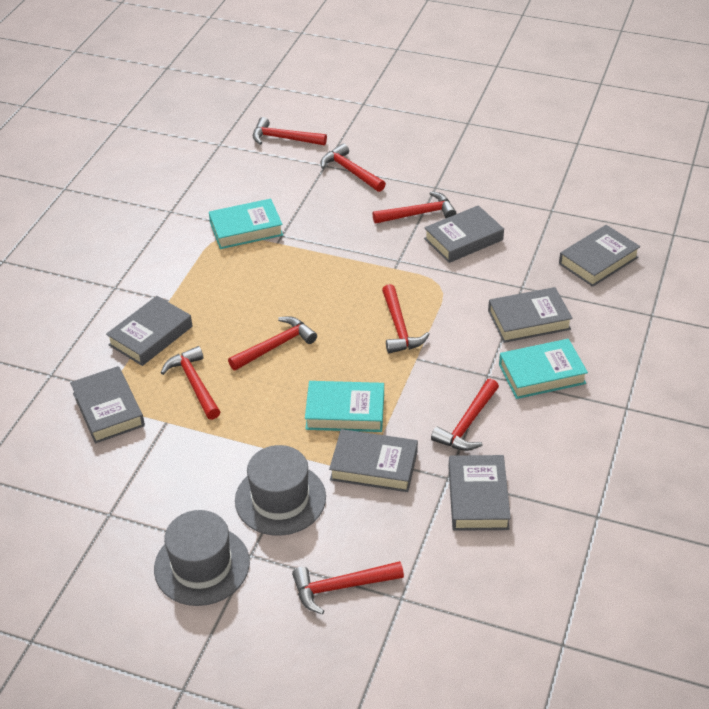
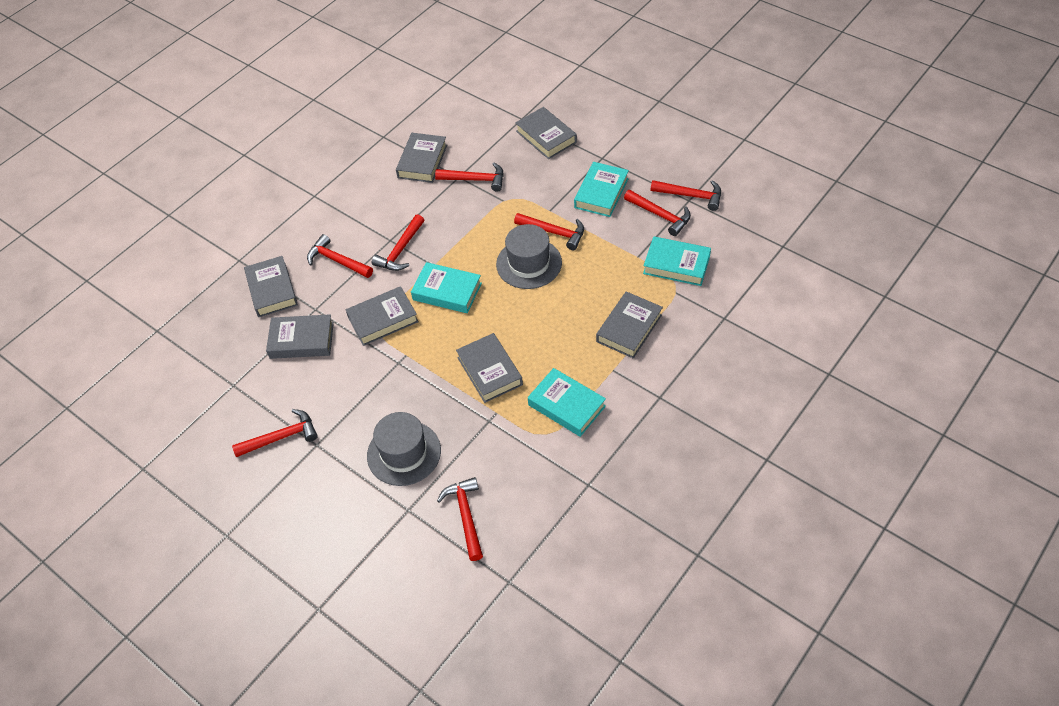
turquoise book: [209,199,283,249] [305,381,384,432] [499,339,588,399] = 3 -> [411,262,482,313] [528,368,606,437] [574,162,629,217] [643,236,711,286] = 4

